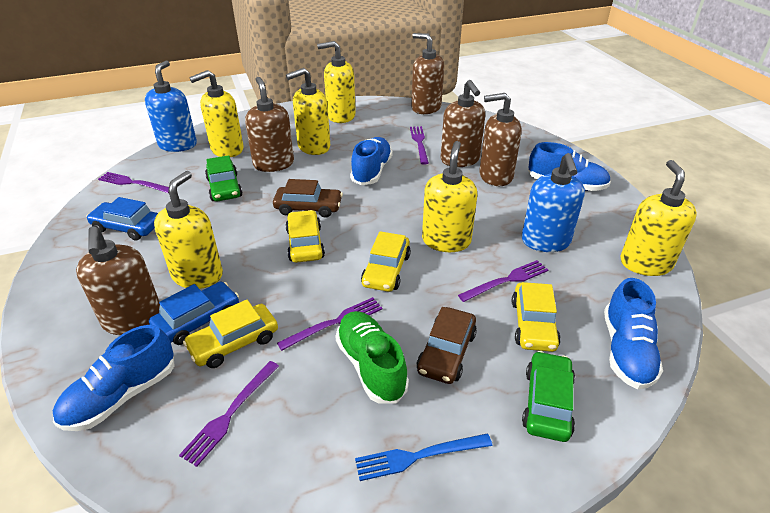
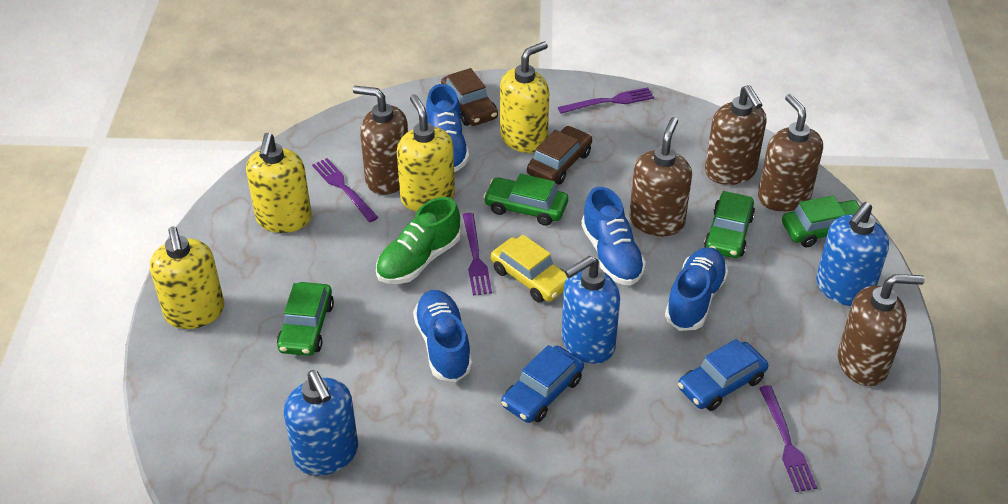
blue fork: [355,433,492,481] = 1 -> none = 0
blue soap dispenser: [145,60,197,152] [522,153,585,252] = 2 -> [284,370,358,476] [561,256,620,364] [816,202,889,306] = 3
green car: [205,155,243,201] [522,351,575,442] = 2 -> [277,282,334,356] [483,174,568,226] [704,191,755,258] [782,195,860,247] = 4
purple fork: [98,172,169,193] [179,361,279,467] [277,297,383,351] [410,126,429,164] [458,260,548,302] = 5 -> [312,158,378,222] [463,213,492,296] [558,87,654,114] [759,385,817,492] = 4
yellow car: [183,300,278,368] [285,210,325,263] [361,231,411,292] [512,282,561,352] = 4 -> [491,235,567,303] = 1
yellow soap dispenser: [154,171,223,289] [189,70,244,157] [286,68,330,155] [317,41,356,123] [422,141,477,252] [620,160,697,276] = 6 -> [150,226,224,329] [246,133,312,233] [397,94,455,211] [500,41,549,153] = 4

